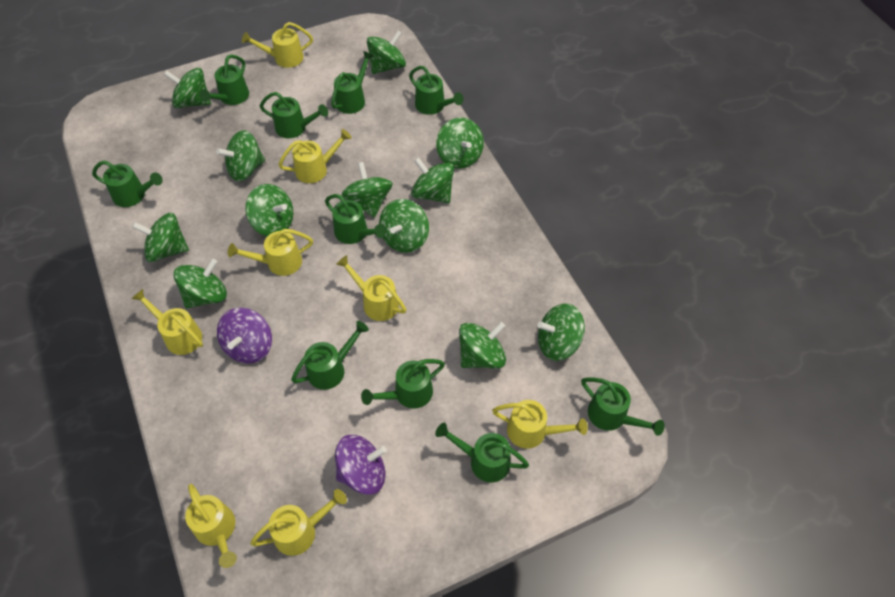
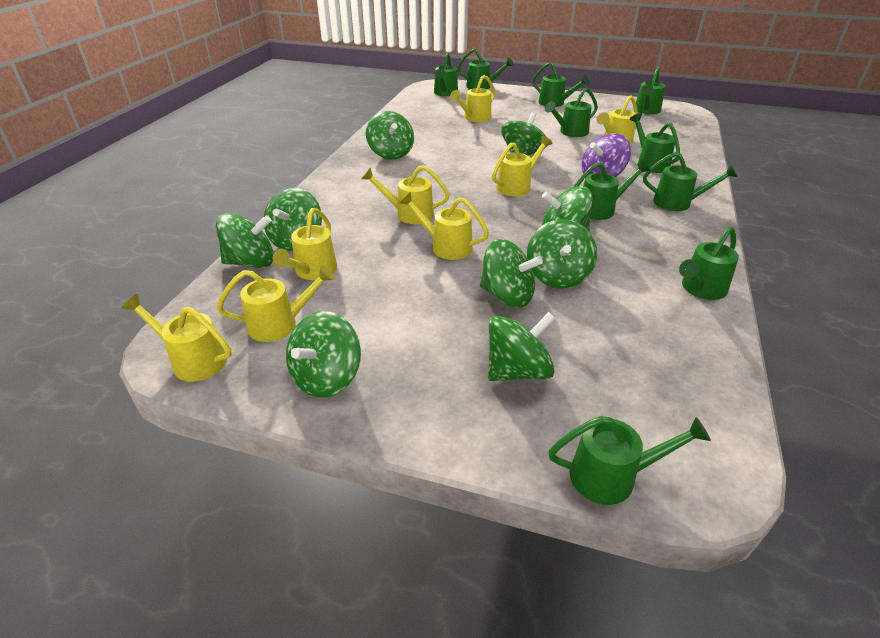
green spinning top: [132,213,189,262] [164,68,211,108] [173,259,227,308] [216,130,265,181] [245,184,293,236] [342,162,393,218] [367,31,406,74] [379,199,429,253] [411,157,454,203] [436,117,484,169] [459,322,506,369] [537,303,585,361] = 12 -> [216,213,274,268] [264,188,322,251] [286,311,361,398] [366,111,414,159] [480,239,543,308] [488,312,556,381] [501,113,547,155] [527,219,597,288] [542,186,593,231] = 9
purple spinning top: [217,308,272,363] [335,435,387,495] = 2 -> [582,133,631,177] = 1

